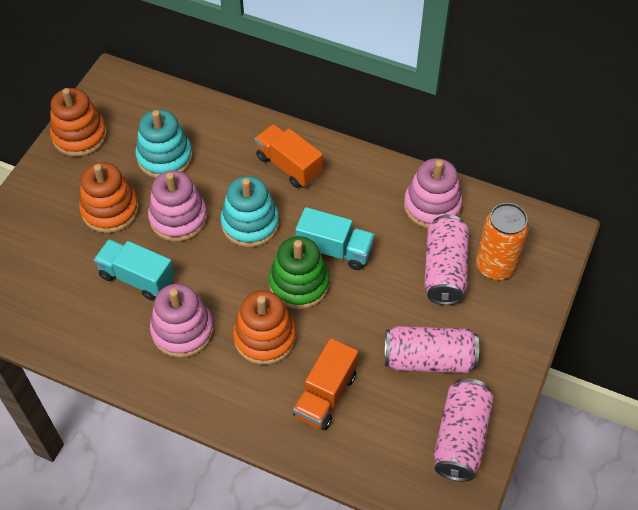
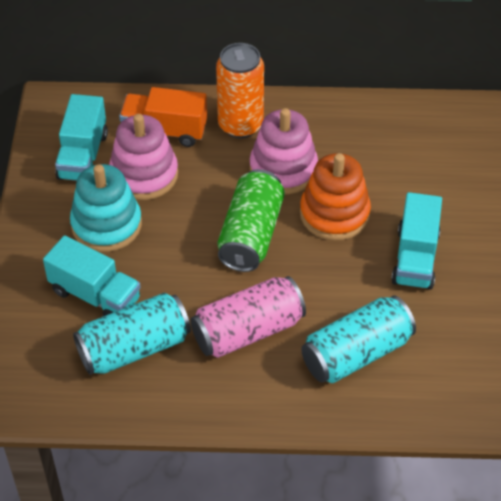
green can: none = 0 -> [217,169,285,272] = 1
green stacking toy: [269,236,330,309] = 1 -> none = 0
orange stacking toy: [50,88,107,157] [79,162,139,233] [233,290,296,365] = 3 -> [300,153,371,241] = 1
orange truck: [255,124,323,188] [293,338,358,430] = 2 -> [119,87,207,147] = 1
pink can: [385,326,479,373] [424,215,469,305] [433,378,494,482] = 3 -> [191,276,306,358] = 1
pink stacking toy: [148,170,207,242] [150,283,214,358] [404,158,462,229] = 3 -> [109,114,178,200] [250,108,318,194] = 2
turquoise can: none = 0 -> [73,293,191,375] [301,295,416,383] = 2
turquoise stacking toy: [136,110,193,178] [220,176,279,247] = 2 -> [70,164,142,252] = 1
turquoise truck: [94,239,175,301] [295,207,375,270] = 2 -> [43,235,141,316] [55,94,108,181] [391,192,442,289] = 3

